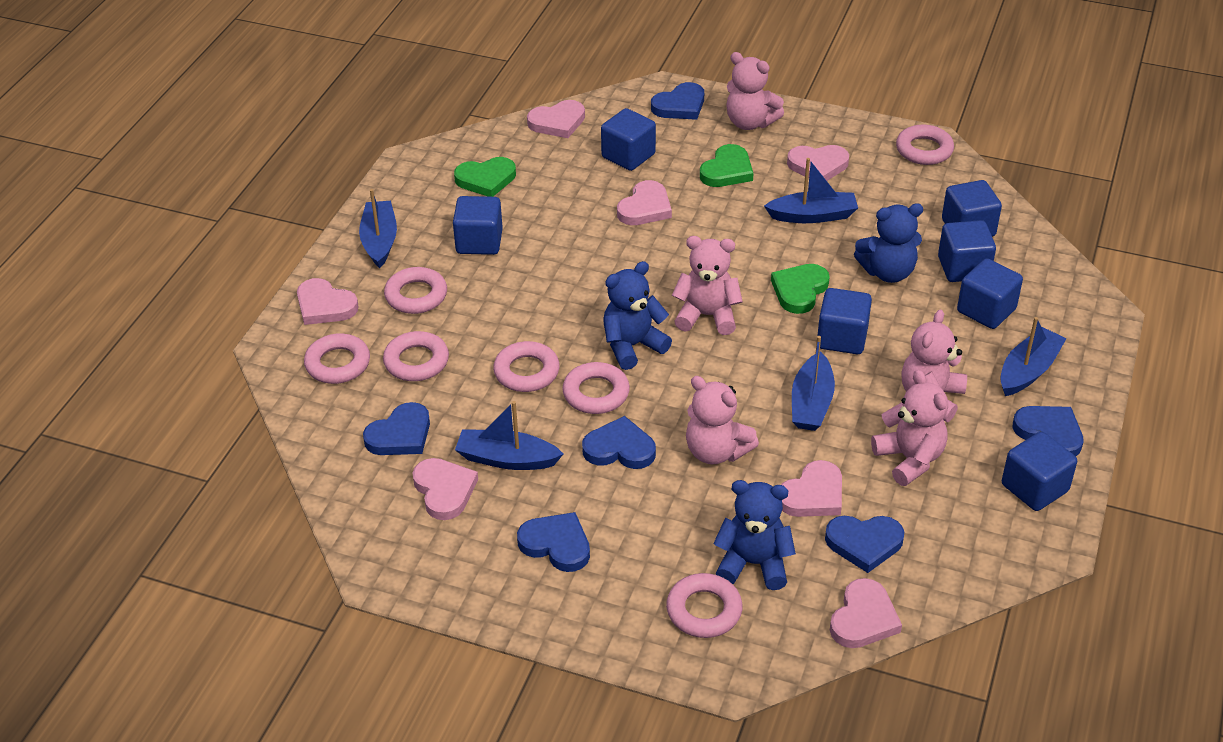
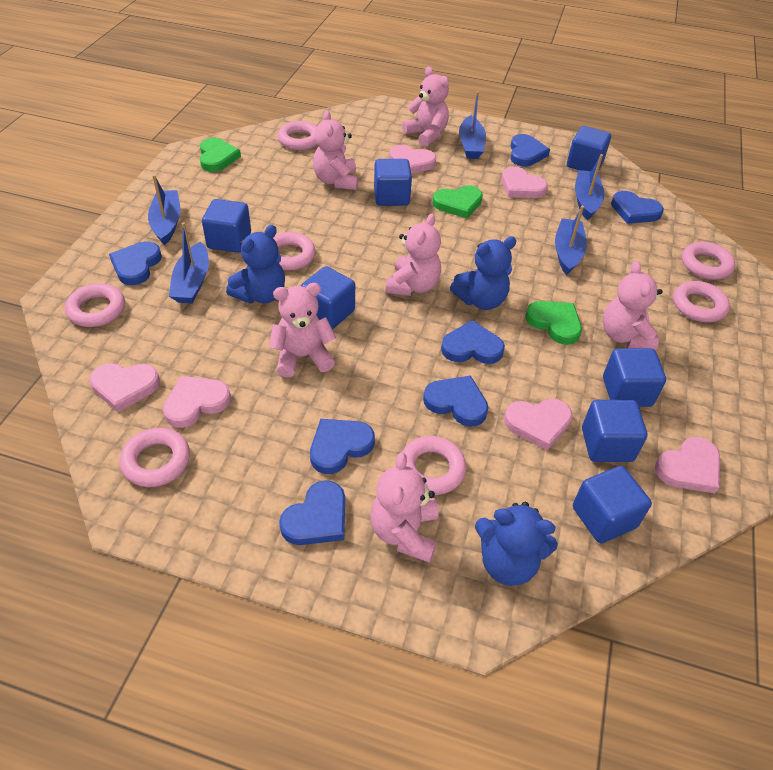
blue heart: [363,402,430,455] [517,512,590,572] [582,416,656,469] [651,82,704,120] [825,516,904,573] [1013,406,1084,456] = 6 -> [109,241,162,285] [279,480,345,545] [310,419,375,474] [423,376,489,427] [441,320,505,364] [510,134,550,167] [611,191,664,224] = 7
pink heart: [297,278,359,325] [412,458,478,520] [527,100,585,138] [617,180,672,225] [781,460,842,517] [787,145,849,181] [830,578,902,648] = 7 -> [89,363,160,412] [163,376,231,428] [389,145,436,174] [501,166,548,198] [504,399,573,450] [655,437,720,493] = 6
pink teddy bear: [672,236,743,335] [686,376,759,464] [727,52,784,130] [871,370,948,486] [902,309,967,422] = 5 -> [269,283,336,378] [313,110,358,190] [370,452,439,563] [385,214,441,296] [402,67,449,147] [603,261,663,351] = 6

